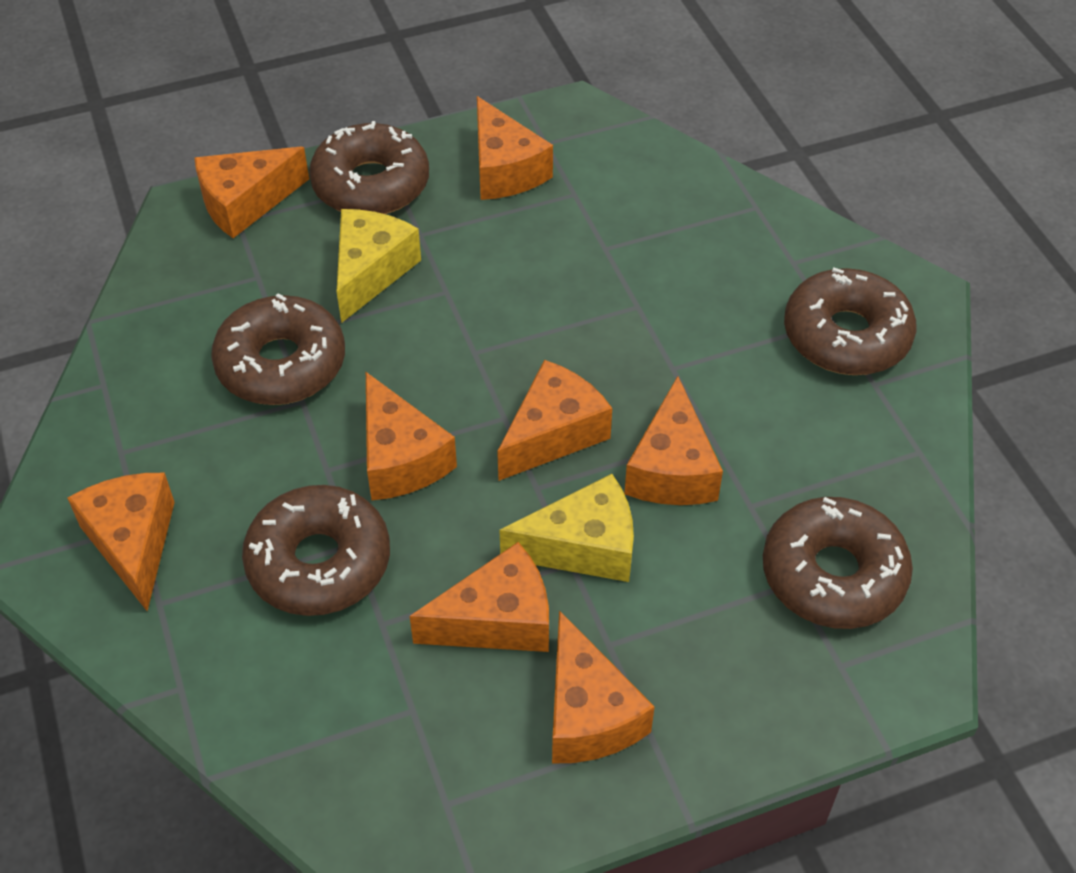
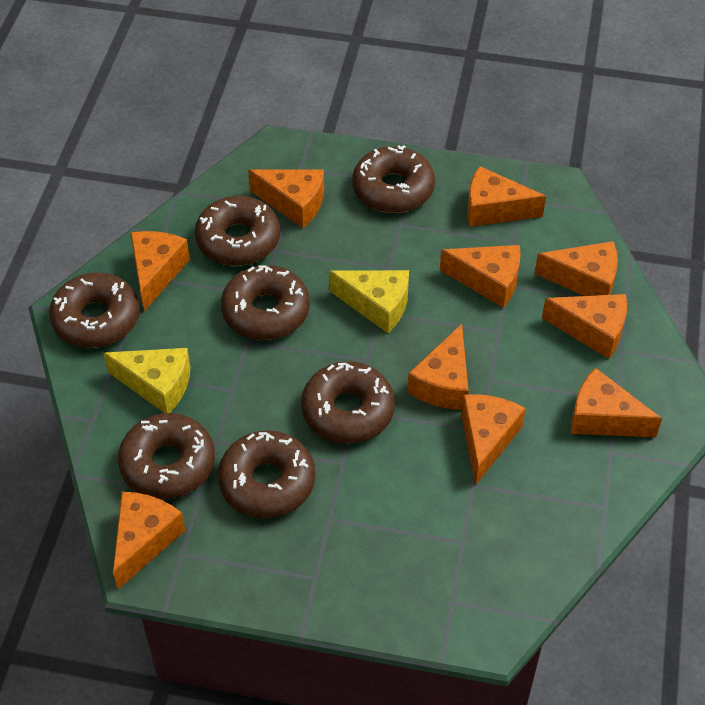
brown donut: [211,293,345,405] [242,485,390,616] [309,121,429,214] [763,497,913,629] [784,267,916,375] = 5 -> [49,272,140,348] [118,413,215,499] [195,196,280,266] [218,430,315,518] [221,265,310,340] [301,361,395,444] [352,145,435,213] = 7
orange cheese: [67,473,175,611] [195,147,309,238] [366,372,457,500] [409,542,549,652] [477,96,553,200] [497,360,612,481] [552,610,655,764] [624,376,723,505] = 8 -> [113,492,185,589] [130,231,190,311] [248,169,324,228] [407,324,469,410] [440,245,521,308] [461,394,526,485] [468,166,546,227] [535,241,618,296] [542,294,627,359] [571,368,662,437] = 10

